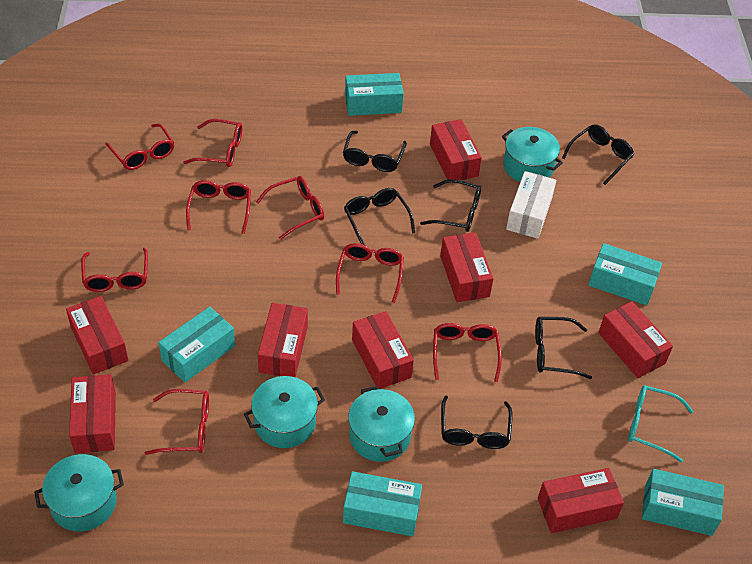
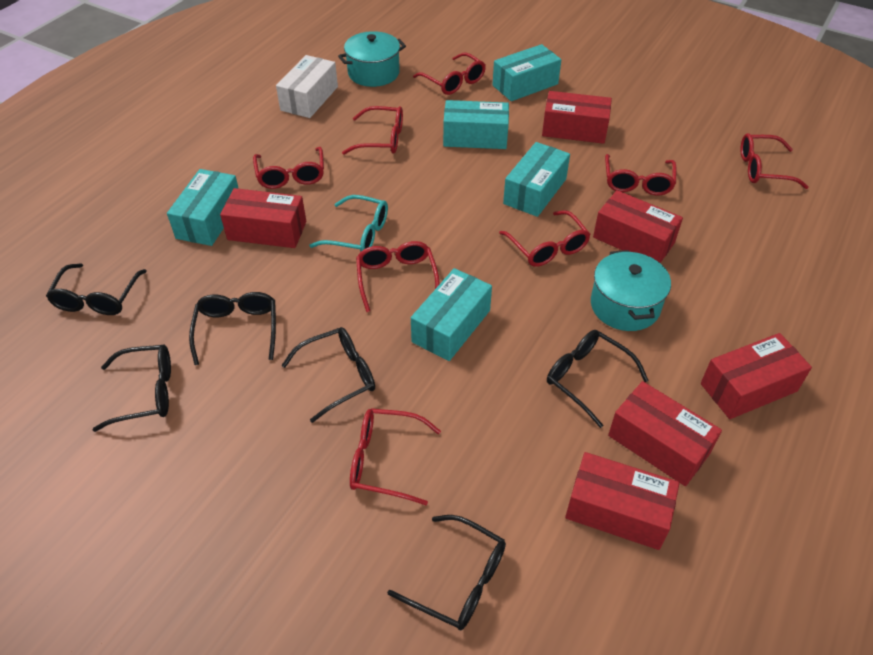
red box: [66,296,128,375] [69,374,116,453] [258,303,308,377] [352,311,414,389] [430,119,482,180] [440,232,494,302] [538,468,624,533] [598,301,673,378] = 8 -> [220,188,306,248] [542,91,612,144] [565,452,680,550] [593,190,683,263] [608,381,722,486] [701,333,812,419] = 6
turquoise pot: [34,454,124,532] [244,376,325,448] [348,386,415,462] [502,127,563,182] = 4 -> [338,31,406,87] [591,250,671,331] = 2

